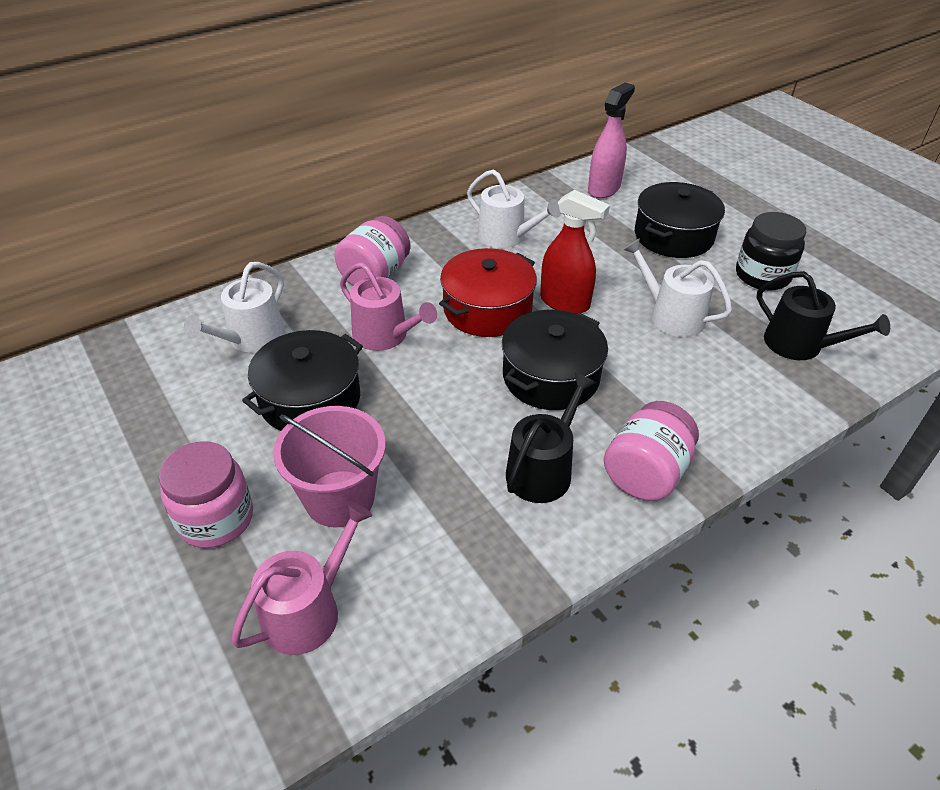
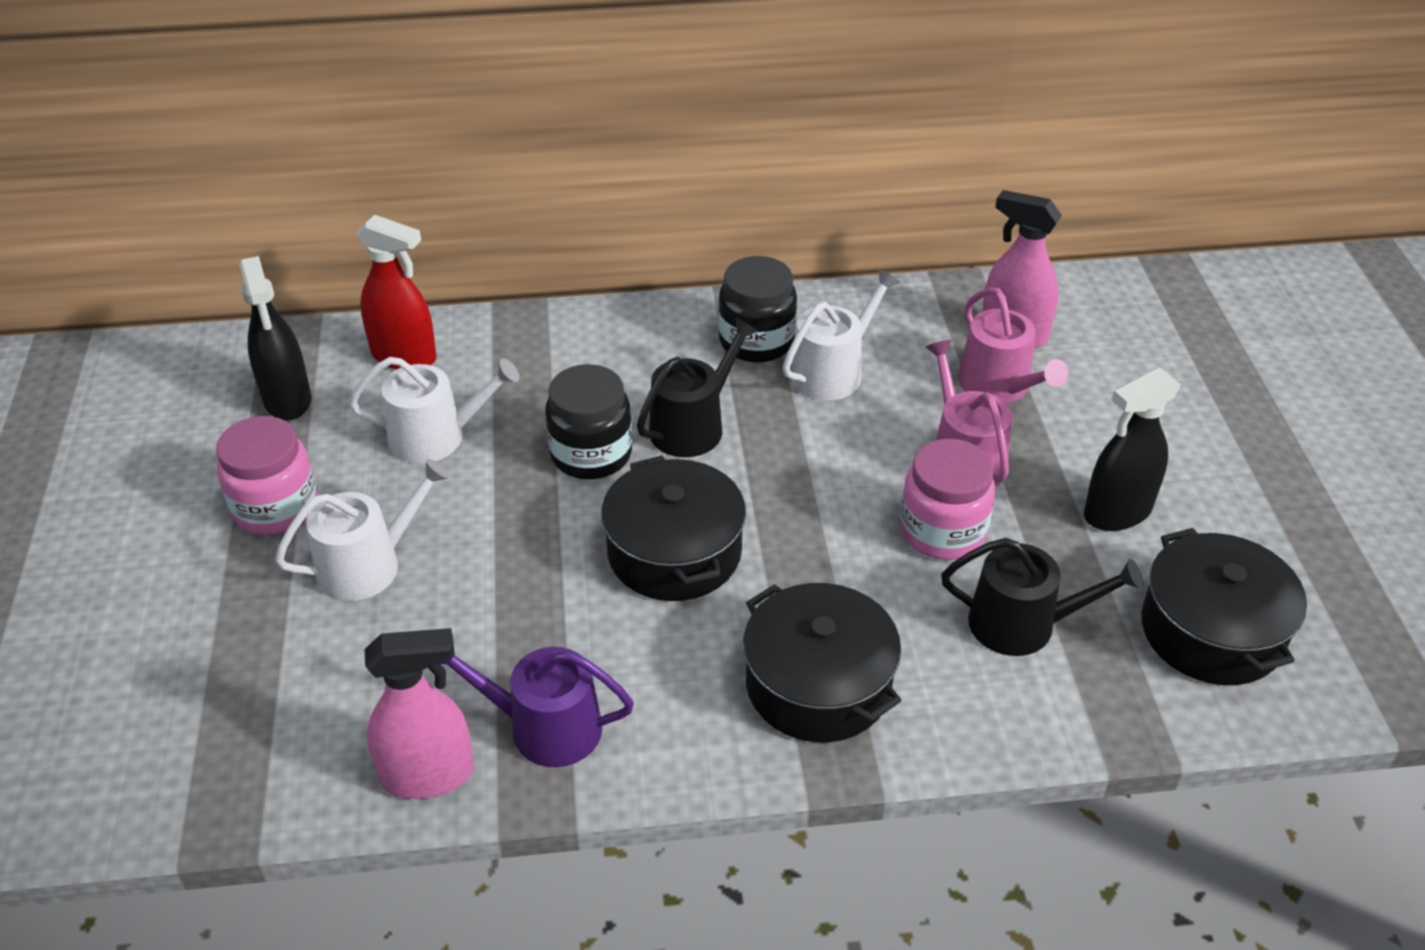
black jar: [736,212,806,291] = 1 -> [545,364,632,479] [718,256,797,363] = 2
black spray bottle: none = 0 -> [239,256,311,420] [1084,367,1181,531] = 2
pink bucket: [273,406,386,528] = 1 -> none = 0
pink jar: [159,441,253,548] [334,216,411,285] [604,401,699,501] = 3 -> [216,416,318,535] [900,439,995,560] = 2
pink spray bottle: [588,82,635,198] = 1 -> [365,628,474,799] [982,190,1062,348] = 2
purple watering can: none = 0 -> [439,647,634,767] = 1
red pot: [439,248,537,337] = 1 -> none = 0

